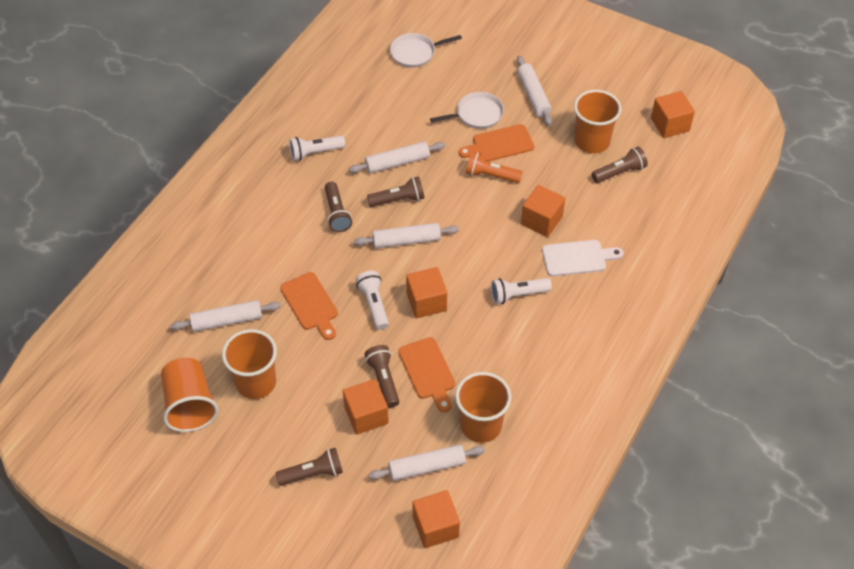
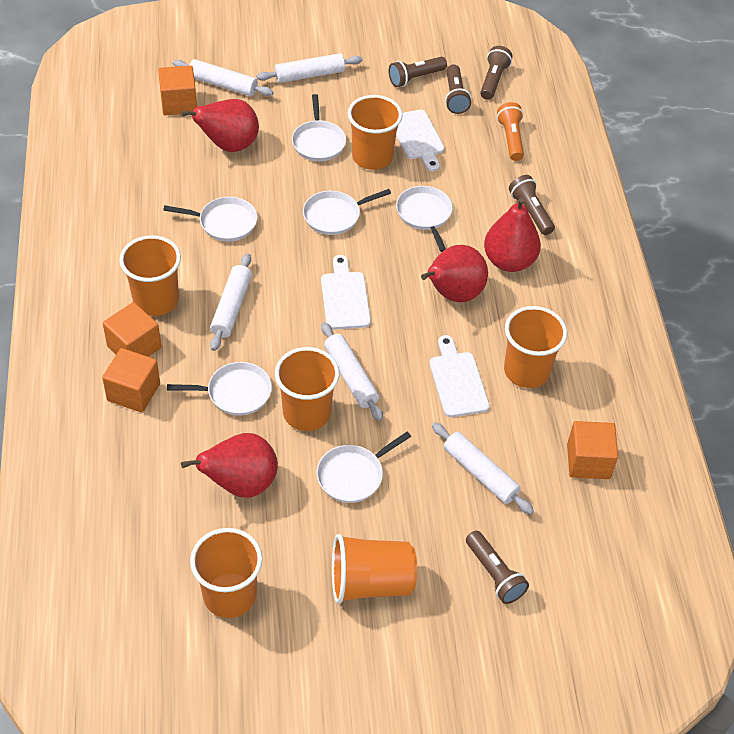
orange cube: [343,379,389,435] [406,267,447,318] [412,490,460,548] [521,185,565,237] [651,91,695,138] = 5 -> [102,348,160,413] [103,302,161,357] [158,65,197,115] [567,421,618,479] = 4
orange cup: [161,358,218,432] [222,329,277,399] [455,372,511,443] [574,90,622,154] = 4 -> [119,235,181,316] [190,528,263,618] [275,347,339,431] [332,534,417,604] [348,95,403,170] [504,306,567,388] = 6
orange cutting board: [280,272,338,340] [398,337,455,412] [459,124,534,162] = 3 -> none = 0
red pear: none = 0 -> [180,99,259,152] [181,433,278,498] [421,245,488,302] [484,197,541,272] = 4
white cutting board: [542,240,623,276] = 1 -> [321,255,371,330] [396,109,444,171] [429,335,490,417] = 3
white flashlight: [289,136,345,161] [356,271,389,330] [491,278,552,304] = 3 -> none = 0
white pan: [390,33,462,68] [430,92,504,129] = 2 -> [163,197,257,242] [167,362,272,416] [292,94,346,161] [303,189,391,235] [317,432,411,503] [396,186,453,252] = 6

